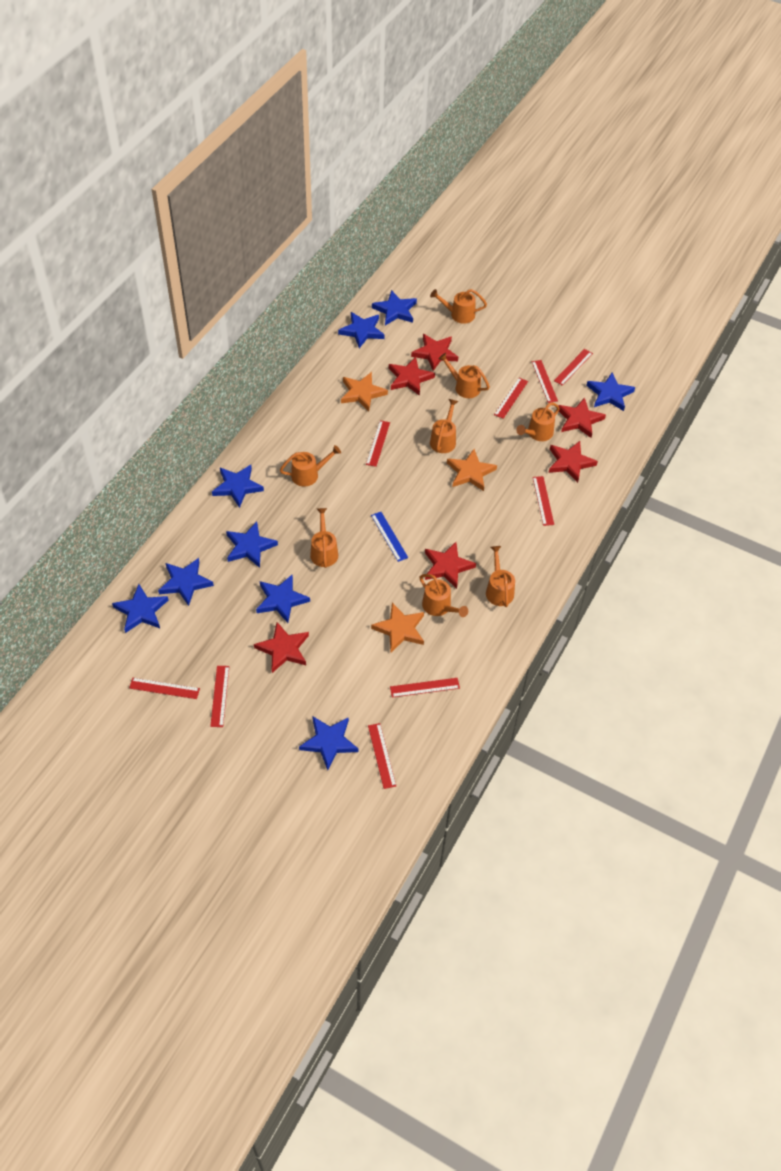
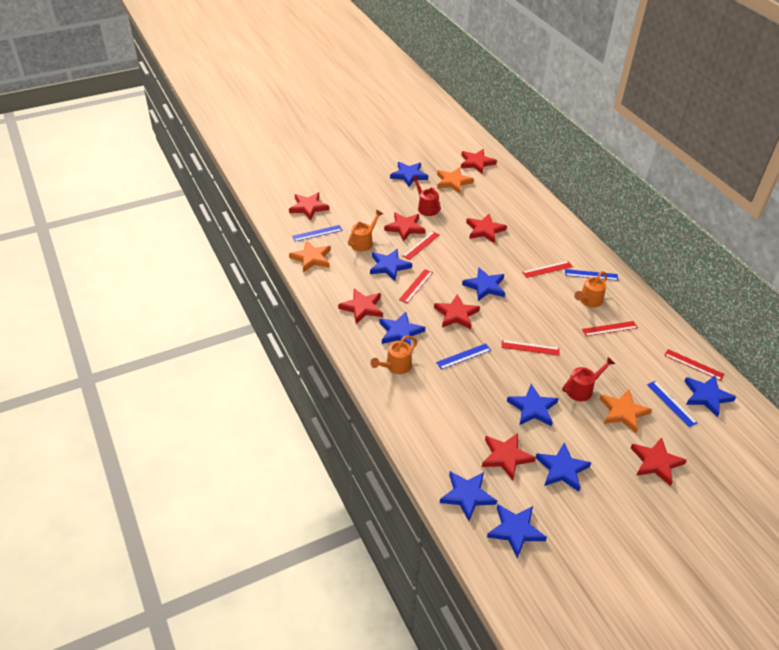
blue ruler: [371,512,408,562] = 1 -> [292,225,343,242] [436,343,491,370] [565,269,618,281] [647,381,697,427] = 4
orange watering can: [280,445,341,487] [310,508,338,568] [419,574,468,617] [430,289,487,324] [430,399,458,453] [438,353,490,398] [486,546,515,607] [516,402,560,441] = 8 -> [348,210,383,252] [371,336,417,374] [574,271,607,307] = 3
red ruler: [129,678,200,699] [210,666,229,727] [366,420,390,467] [368,723,396,789] [390,678,460,698] [494,378,528,419] [532,360,558,403] [533,476,554,526] [554,349,593,386] = 9 -> [399,269,433,303] [403,231,439,260] [501,340,560,356] [522,261,573,278] [582,321,638,336] [664,349,724,381] = 6
red star: [254,622,309,673] [389,357,435,396] [411,334,458,371] [425,542,476,589] [549,441,598,483] [558,397,606,438] = 6 -> [289,192,329,220] [338,288,383,324] [384,212,426,242] [434,294,480,329] [461,149,497,174] [466,214,507,243] [482,433,536,481] [631,437,687,486] = 8
red watering can: none = 0 -> [411,176,441,216] [562,357,615,401] = 2

